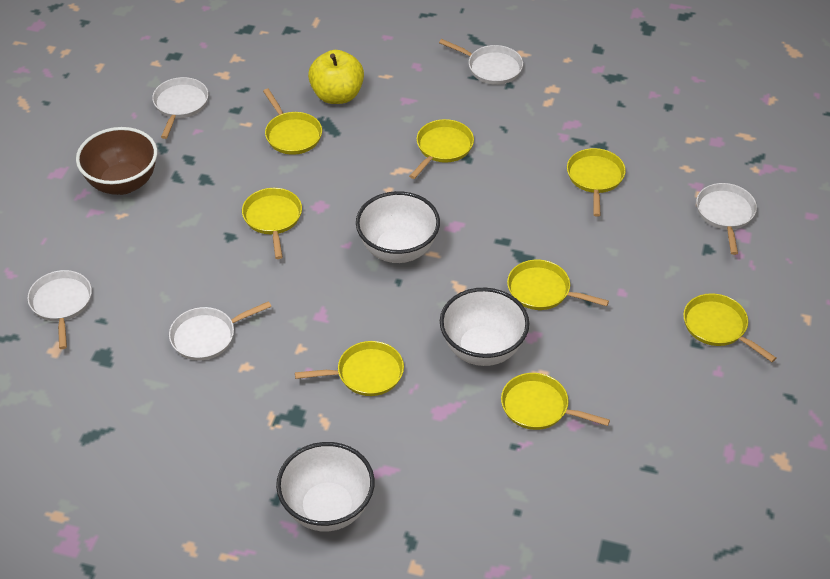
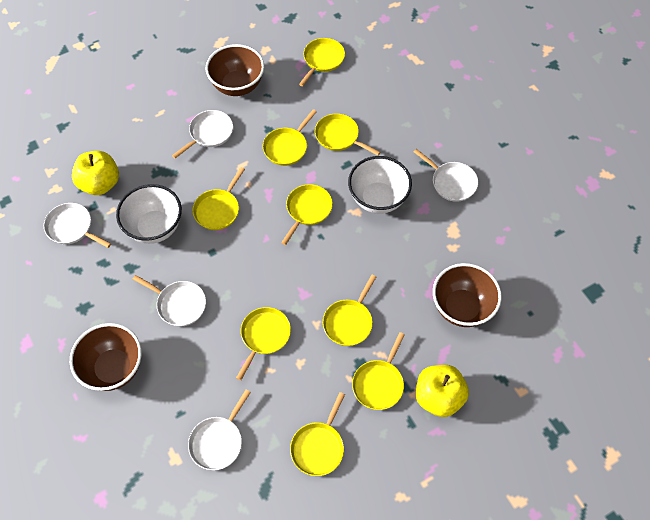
brown bowl: [76,127,157,195] = 1 -> [70,323,142,391] [206,44,264,96] [433,263,502,327] = 3
white bowl: [276,442,375,531] [356,191,440,263] [440,288,529,366] = 3 -> [116,184,182,244] [348,156,412,214] = 2
yellow apple: [308,50,364,104] = 1 -> [72,151,119,195] [416,365,469,417] = 2
yellow pan: [242,188,302,259] [263,89,322,155] [295,341,404,396] [409,119,474,179] [501,373,610,430] [507,260,609,310] [567,148,626,217] [683,293,776,362] = 8 -> [193,167,245,230] [236,307,291,381] [263,109,317,166] [281,184,333,245] [290,392,345,476] [299,38,345,86] [315,113,381,156] [323,275,376,346] [352,332,405,410] = 9

